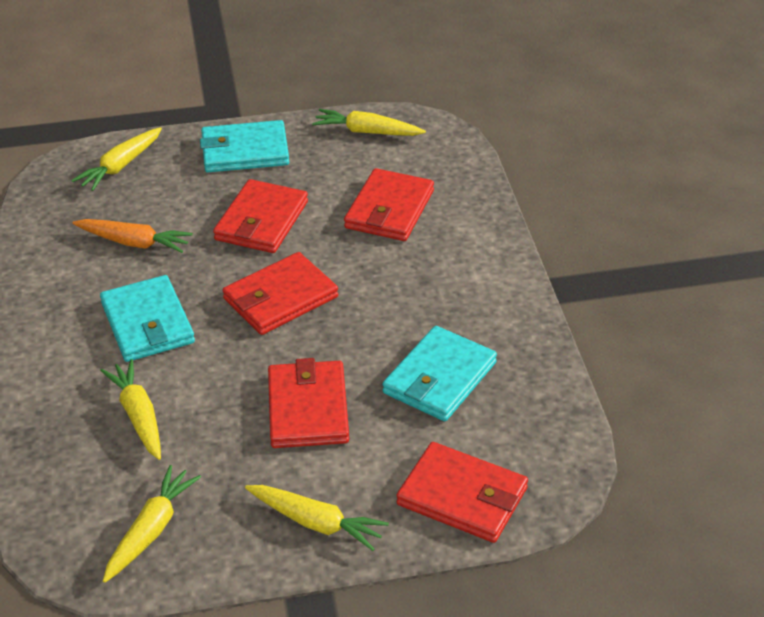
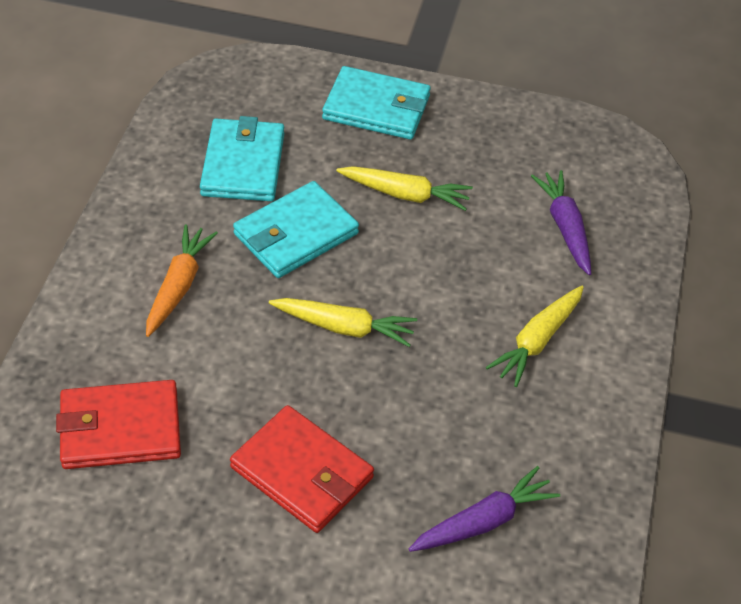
purple carrot: none = 0 -> [409,466,560,552] [531,170,591,275] = 2
red wallet: [213,179,308,253] [222,252,338,335] [268,358,349,448] [344,168,434,241] [396,442,528,543] = 5 -> [56,380,181,469] [230,405,374,533] = 2
yellow carrot: [71,127,162,191] [100,359,161,460] [103,465,201,583] [245,485,389,551] [312,109,426,136] = 5 -> [269,298,417,347] [336,166,473,211] [486,286,584,387] = 3

